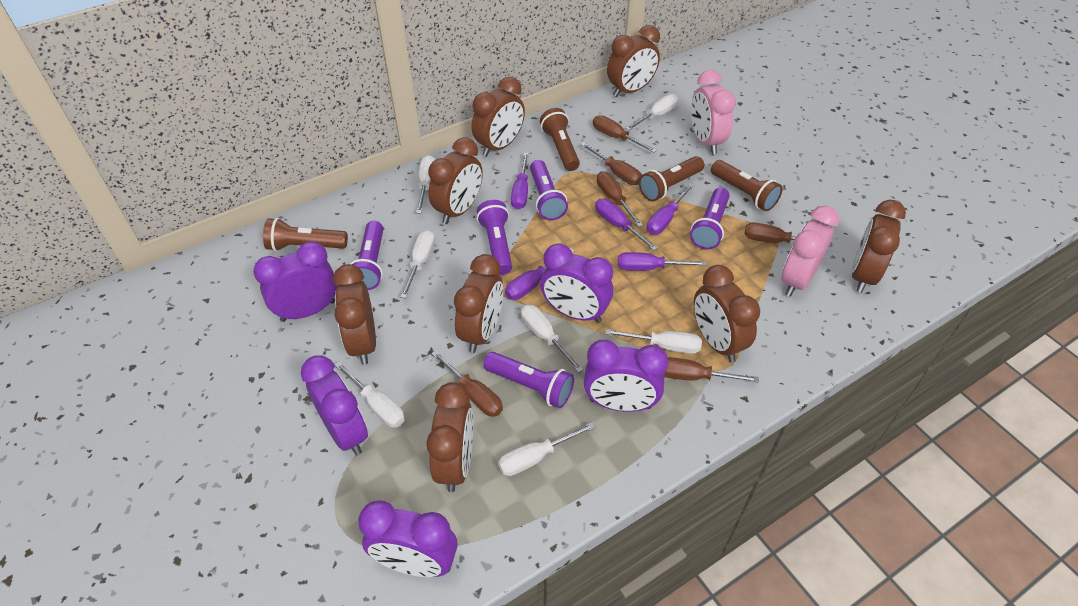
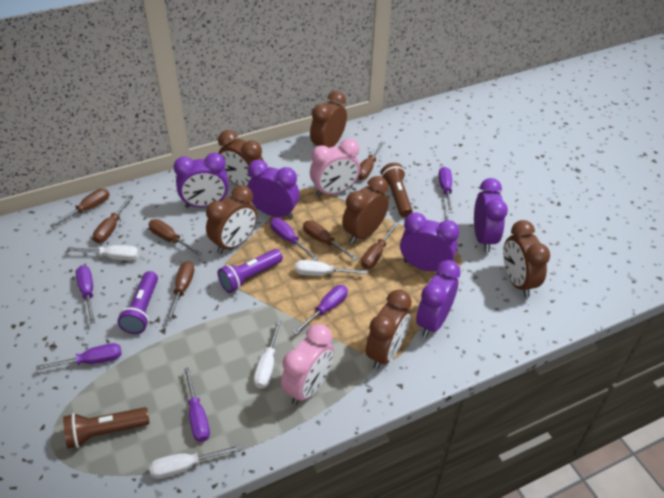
brown clock: [333,264,376,365] [426,382,473,492] [428,137,483,224] [454,254,503,353] [472,77,525,157] [607,25,660,97] [694,265,760,363] [852,200,906,293] = 8 -> [206,185,257,254] [218,130,264,186] [310,91,347,148] [342,176,389,244] [366,290,412,370] [503,220,550,297] = 6
brown flashlight: [263,218,348,251] [540,108,580,171] [639,156,704,201] [711,160,783,211] = 4 -> [63,407,150,449] [381,163,413,218] = 2
brown screwdriver: [431,350,503,417] [581,143,642,185] [593,115,657,153] [597,171,643,227] [665,357,759,383] [744,223,833,247] = 6 -> [50,189,109,228] [93,195,134,243] [148,219,202,256] [166,261,194,322] [303,220,357,260] [357,141,385,180] [361,222,399,269] = 7
purple flashlight: [350,221,383,290] [477,200,512,275] [483,352,574,408] [530,160,568,220] [690,187,730,249] = 5 -> [117,271,158,334] [218,249,283,293] = 2
purple screwdriver: [505,248,575,300] [511,152,529,209] [595,199,658,251] [618,252,707,271] [647,183,694,235] = 5 -> [36,343,122,370] [76,265,95,324] [184,367,210,442] [270,218,318,261] [293,285,348,335] [438,167,453,213] = 6
white screwdriver: [335,361,405,427] [400,230,435,298] [416,155,436,213] [498,422,596,476] [521,305,583,373] [605,329,702,354] [625,94,679,131] = 7 -> [67,245,139,261] [149,445,241,479] [254,320,281,389] [295,260,368,276] = 4

